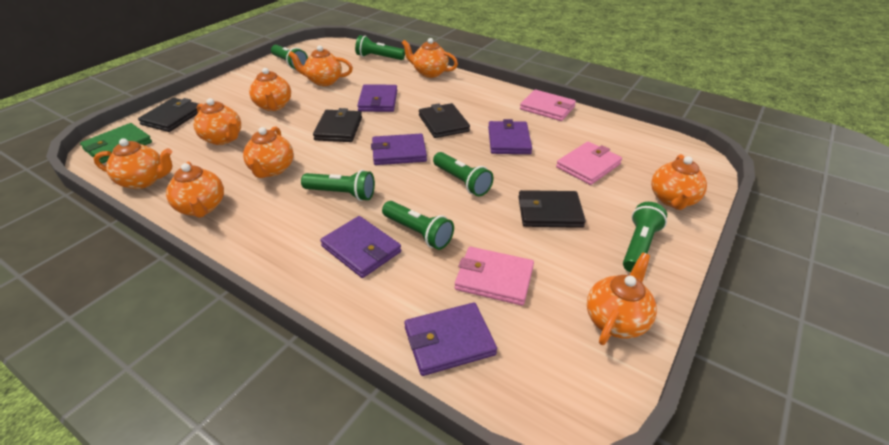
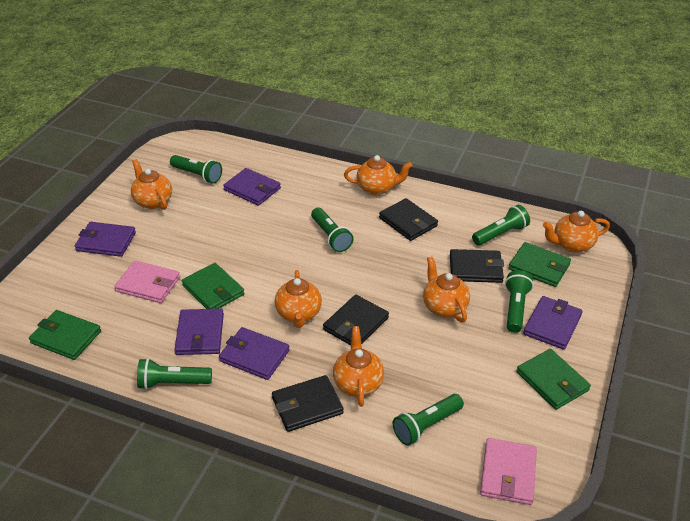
green wallet: [80,123,152,163] = 1 -> [29,310,101,360] [182,263,245,309] [509,242,571,287] [517,349,591,410] = 4
orange teapot: [94,138,172,189] [166,161,224,218] [193,98,241,145] [243,126,293,178] [249,68,291,111] [288,45,353,86] [402,38,458,78] [587,253,657,345] [651,154,707,210] = 9 -> [131,159,172,210] [275,270,322,328] [333,326,384,407] [344,155,412,195] [423,257,470,323] [543,211,610,253] = 6
pink wallet: [455,247,534,306] [520,90,576,121] [556,142,622,185] = 3 -> [114,261,180,303] [480,438,537,505] = 2

